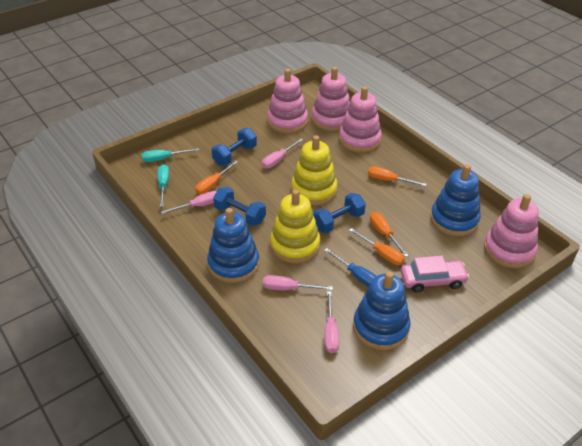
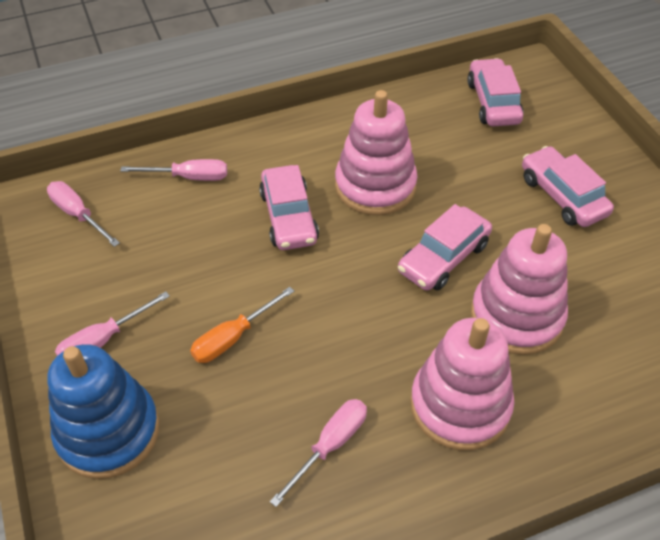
blue dumbbell: [212,128,257,166] [213,187,266,226] [313,193,366,233] = 3 -> none = 0
blue screwdriver: [324,248,376,287] = 1 -> none = 0
blue stacking toy: [207,208,259,283] [353,271,411,350] [430,164,481,236] = 3 -> [47,344,159,479] = 1
orange screwdriver: [195,161,238,195] [349,228,405,265] [368,166,427,186] [370,212,409,257] = 4 -> [190,287,294,363] = 1
pink car: [401,256,469,292] = 1 -> [259,165,319,250] [398,204,492,291] [467,58,524,127] [522,146,614,227] = 4
pink stacking toy: [267,69,308,133] [312,67,350,131] [339,86,382,152] [484,194,539,268] = 4 -> [335,90,417,215] [410,318,514,451] [471,224,568,355] = 3
turquoise screwdriver: [142,148,199,162] [158,164,169,207] = 2 -> none = 0
yellow stacking toy: [270,189,320,263] [291,135,337,205] = 2 -> none = 0

